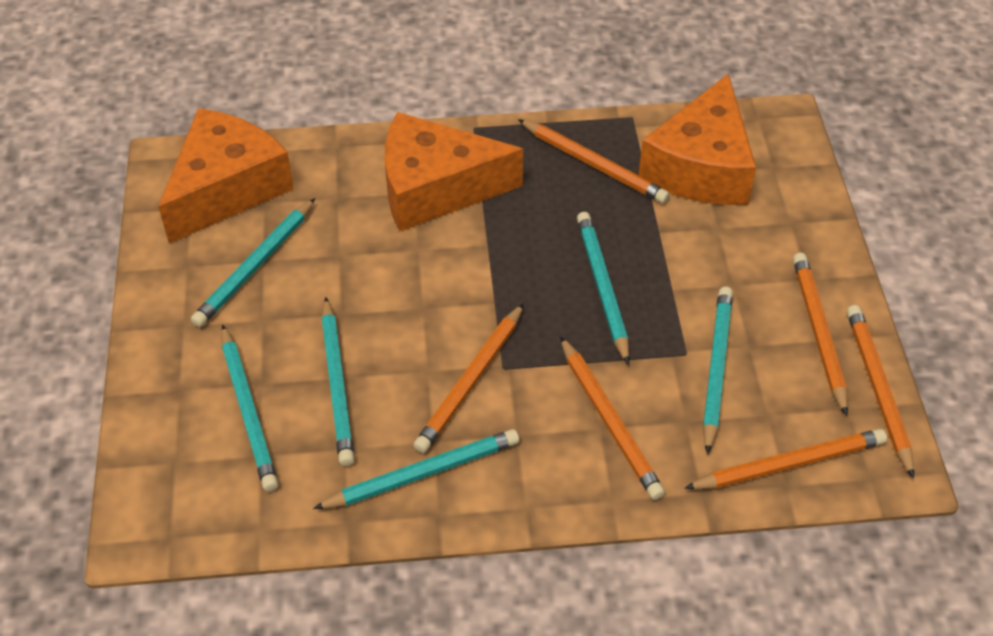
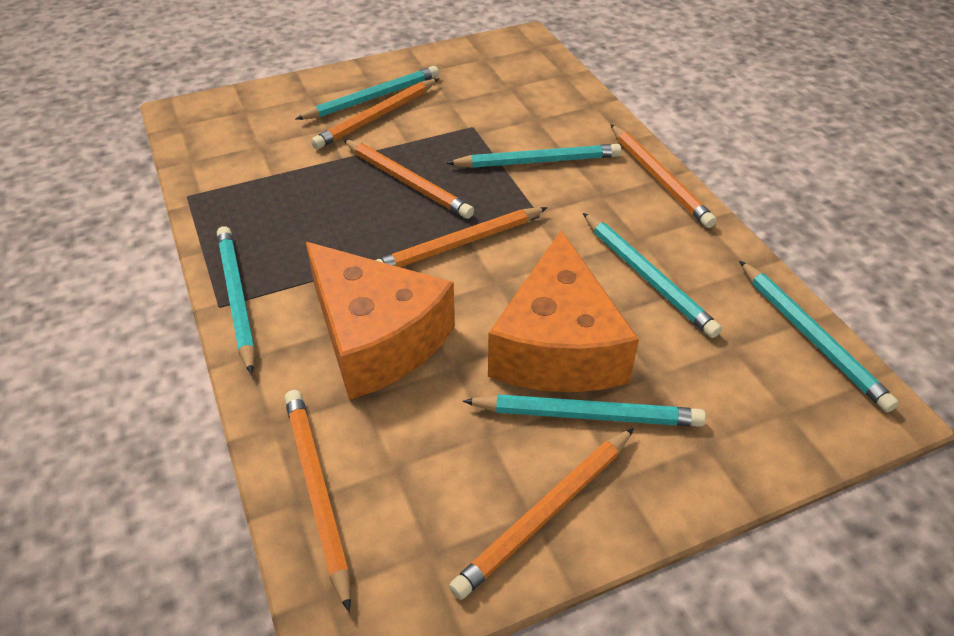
orange cheese: [158,108,294,243] [385,112,523,231] [639,73,756,205] = 3 -> [306,242,455,400] [488,230,639,392] = 2

